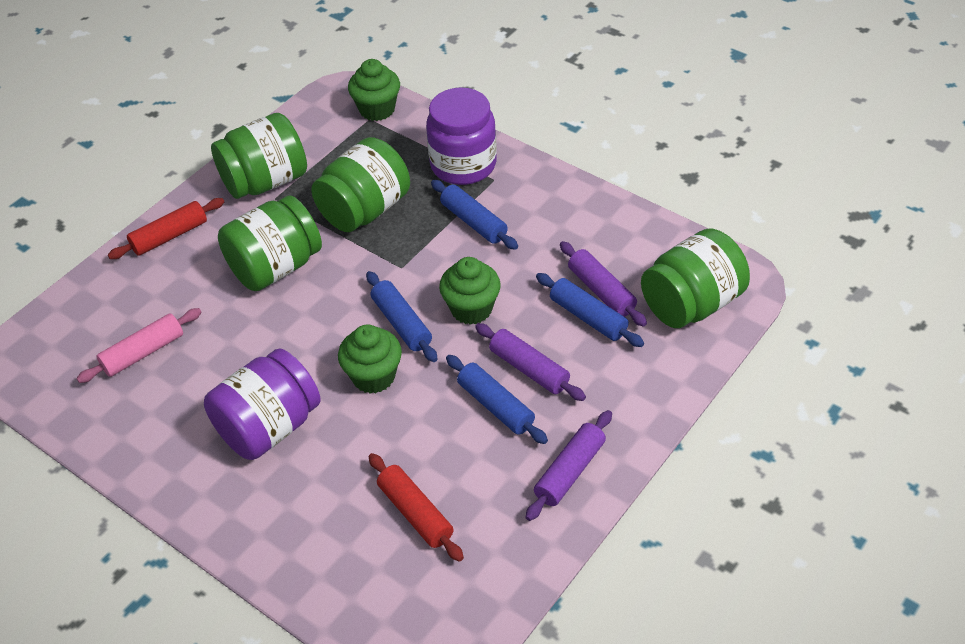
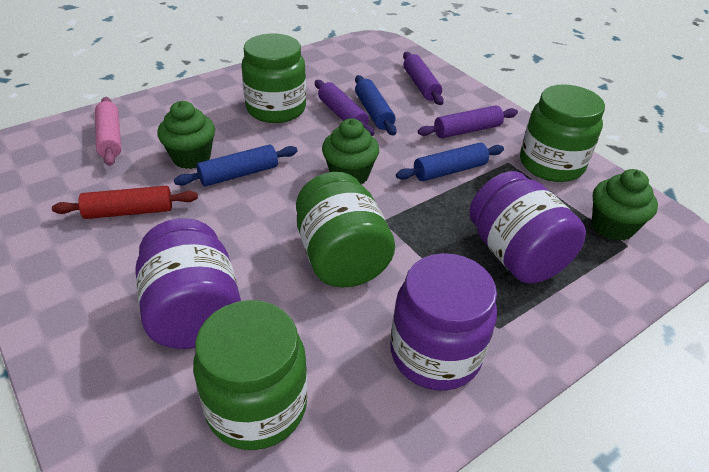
blue rolling pin: [366,271,437,362] [431,180,518,250] [446,355,548,444] [536,273,644,347] = 4 -> [174,144,298,187] [355,75,397,136] [396,143,504,181] = 3
purple jar: [204,348,321,460] [426,87,497,185] = 2 -> [136,218,241,349] [390,253,497,391] [469,171,586,283] = 3
red rolling pin: [108,198,224,259] [368,453,464,562] = 2 -> [52,186,198,219] = 1

